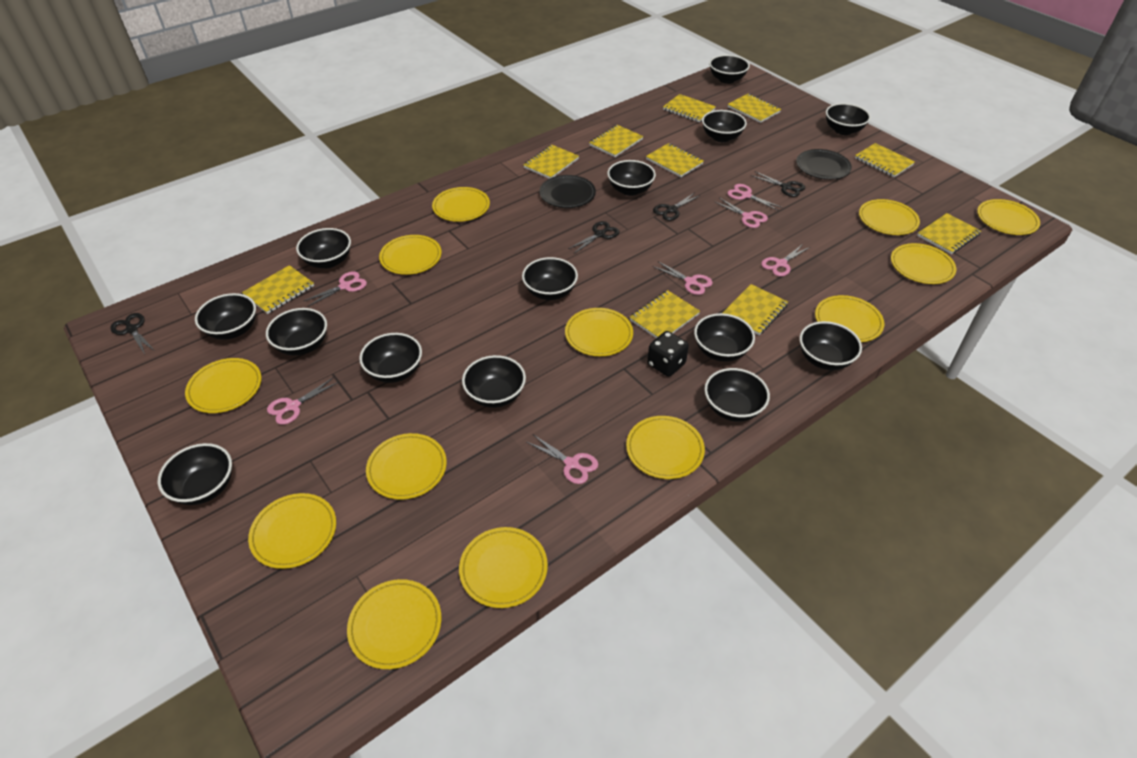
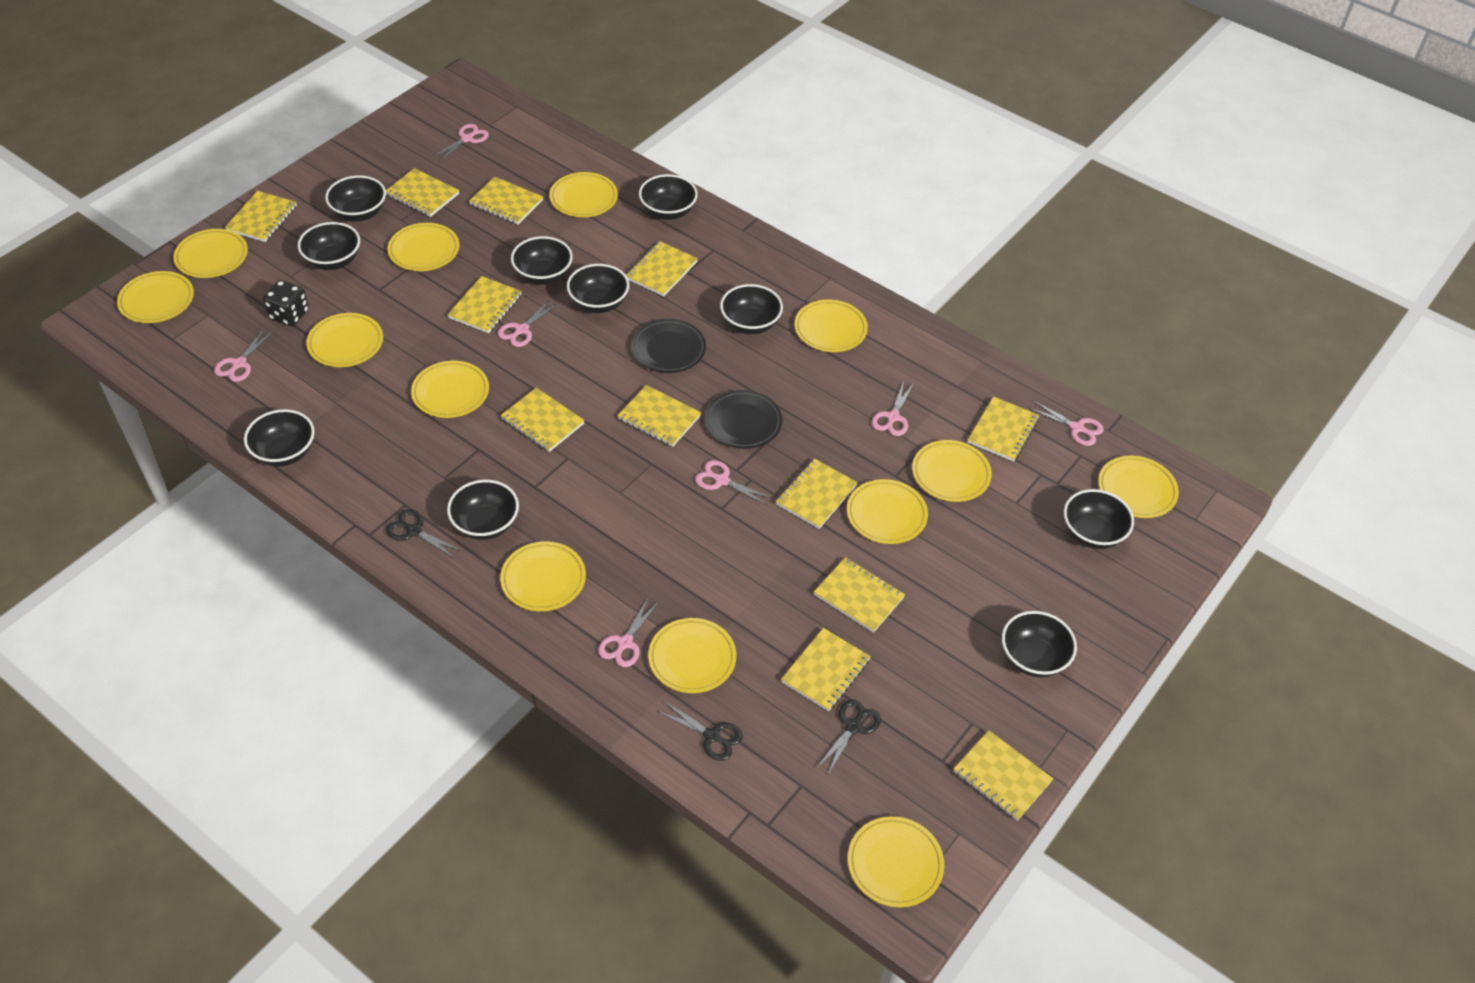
black bowl: [158,443,232,505] [195,293,256,340] [266,308,327,355] [296,228,351,268] [359,333,422,383] [462,355,526,408] [522,257,578,300] [607,160,656,196] [694,313,755,362] [702,110,747,142] [704,368,770,422] [709,55,750,84] [799,321,862,370] [826,103,871,135] = 14 -> [244,409,315,467] [298,222,360,270] [325,175,386,222] [447,480,519,540] [511,236,573,285] [567,264,629,313] [639,174,698,220] [720,284,783,334] [1002,611,1077,677] [1064,489,1134,549] = 10
black scissors: [110,313,155,354] [568,221,619,253] [653,193,701,221] [751,172,805,197] = 4 -> [386,509,462,558] [657,701,743,761] [817,699,881,774] = 3
yellow notebook: [242,265,314,314] [523,145,579,179] [589,125,643,157] [630,290,700,338] [646,143,704,177] [663,94,716,122] [723,284,788,335] [728,94,781,123] [855,143,915,177] [917,213,981,254] = 10 -> [225,191,297,242] [386,168,459,217] [447,276,522,333] [469,177,543,224] [501,388,585,452] [617,385,701,447] [626,241,698,296] [776,459,858,529] [781,628,871,711] [814,557,905,633] [953,731,1053,821] [968,397,1039,462] = 12

